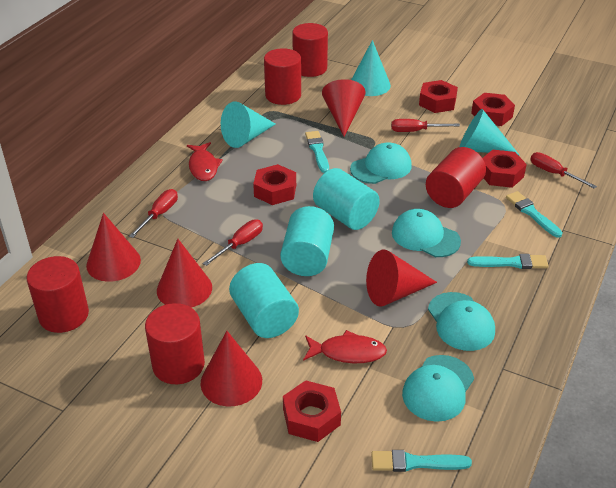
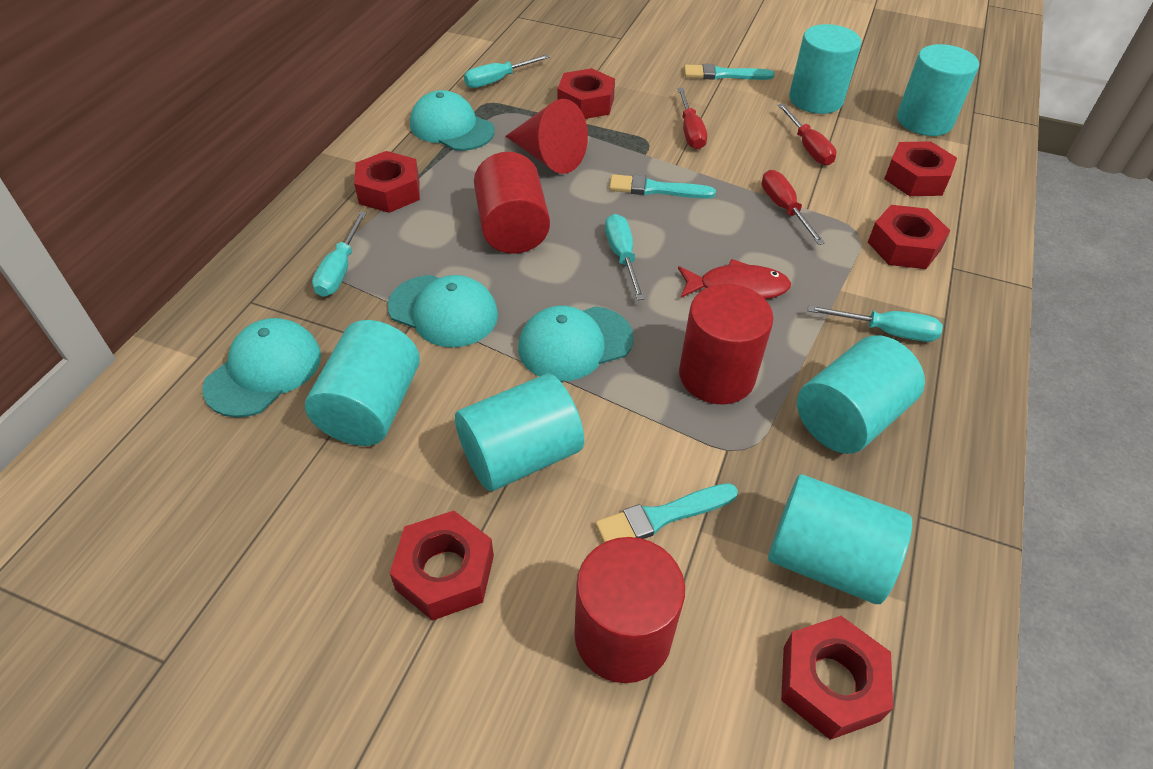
red cone: [86,213,141,282] [157,239,212,308] [201,331,262,406] [322,79,366,137] [366,250,437,307] = 5 -> [505,99,588,174] = 1
red cylinder: [27,256,89,333] [145,303,205,384] [264,48,301,105] [292,23,328,77] [426,147,486,208] = 5 -> [474,152,550,254] [574,537,685,683] [679,284,773,404] = 3
red fish: [187,142,223,181] [303,330,387,363] = 2 -> [678,259,791,299] = 1
red nut: [253,164,296,205] [283,380,341,442] [419,80,458,113] [471,93,515,126] [483,150,527,188] = 5 -> [354,151,420,213] [390,511,494,621] [558,68,615,119] [781,616,893,740] [868,205,950,269] [884,141,957,196] = 6
red screwdriver: [129,189,178,238] [203,220,263,266] [391,119,460,132] [530,152,597,189] = 4 -> [678,88,707,149] [762,170,825,245] [778,103,837,165] = 3
turquoise brush: [305,131,329,173] [371,450,472,472] [467,254,548,269] [506,191,563,238] = 4 -> [595,483,738,543] [609,174,716,199] [684,64,774,80] = 3
turquoise cone: [221,101,276,148] [351,40,391,96] [460,109,520,156] = 3 -> none = 0
turquoise cylinder: [229,263,299,338] [280,206,334,276] [313,168,380,230] = 3 -> [305,320,420,446] [455,374,584,491] [768,474,912,604] [789,24,861,114] [797,335,925,454] [897,44,979,136] = 6
turquoise screwdriver: none = 0 -> [312,211,367,297] [464,54,550,88] [605,214,645,300] [808,305,943,342] = 4

